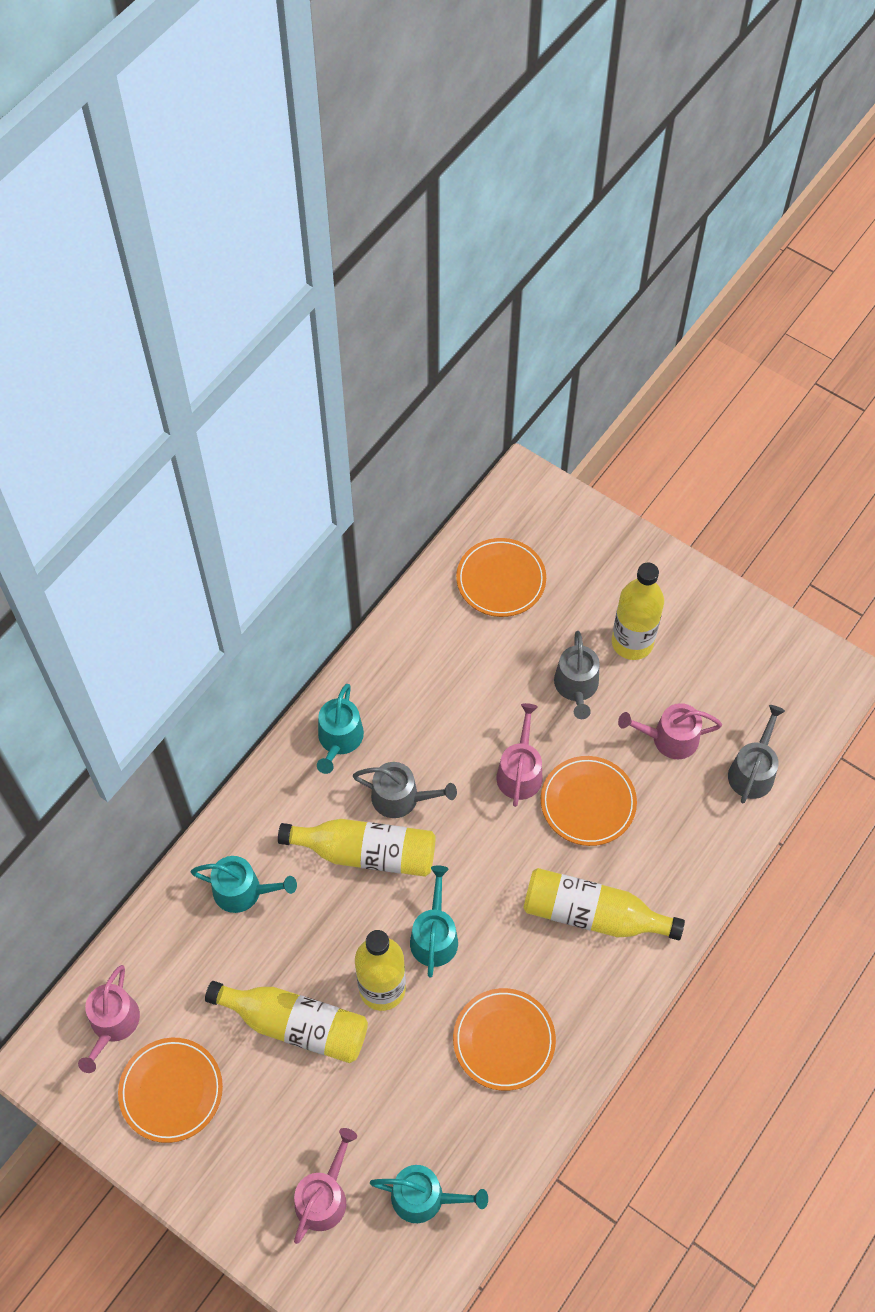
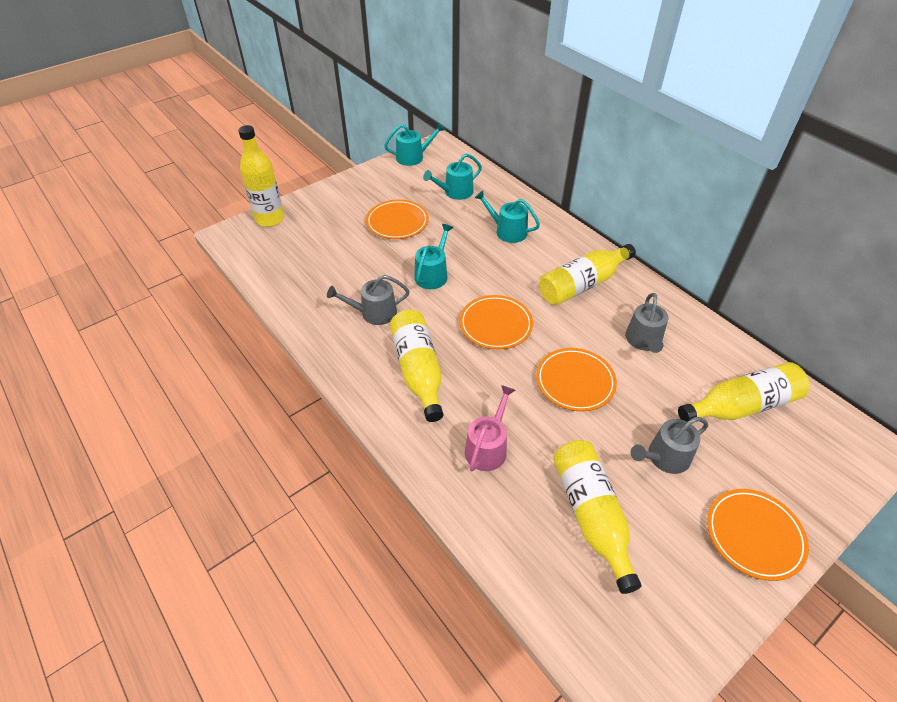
pink watering can: [78,965,140,1073] [294,1128,357,1244] [496,703,542,807] [618,703,722,759] = 4 -> [465,385,515,471] = 1

